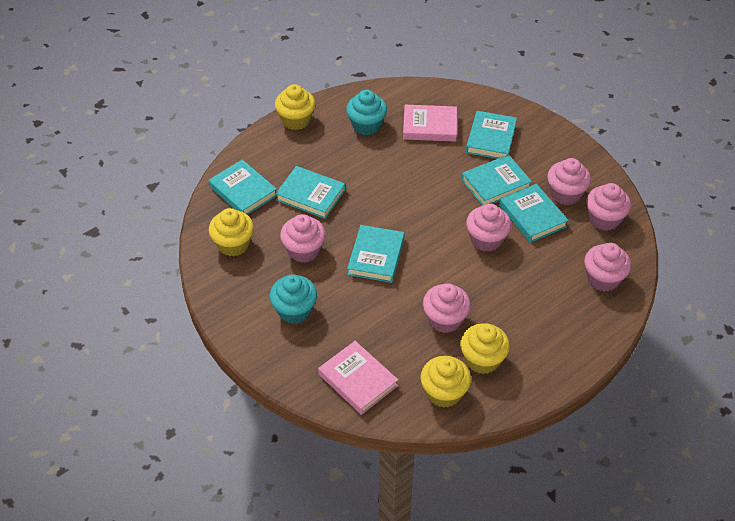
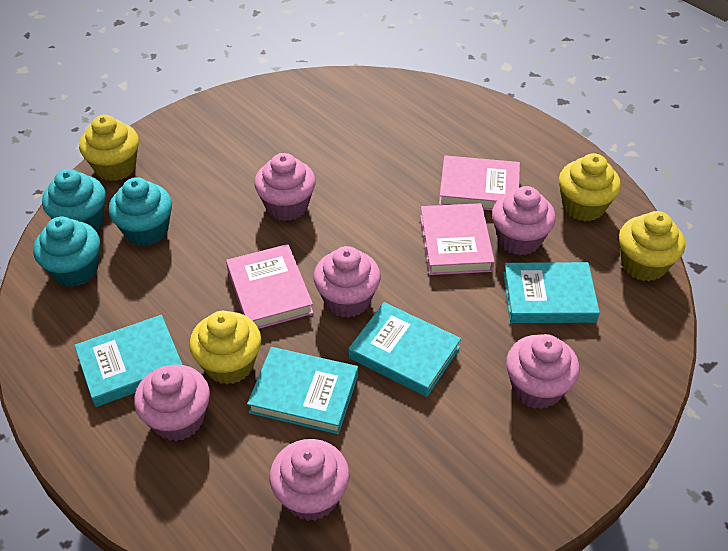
pink book: [318,341,398,415] [403,105,457,142] = 2 -> [226,244,314,329] [420,203,495,275] [439,155,520,210] = 3
turquoise book: [209,159,277,215] [275,166,345,219] [347,225,405,283] [461,155,532,206] [466,111,517,159] [499,184,568,243] = 6 -> [74,315,183,407] [247,347,358,434] [348,302,461,397] [503,262,600,323] = 4
turquoise cupcake: [270,274,317,324] [346,90,387,136] = 2 -> [33,217,100,287] [42,169,106,231] [109,177,172,246] = 3

